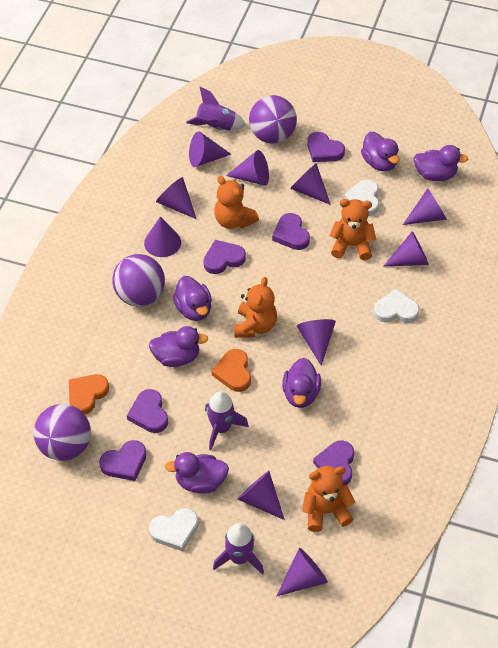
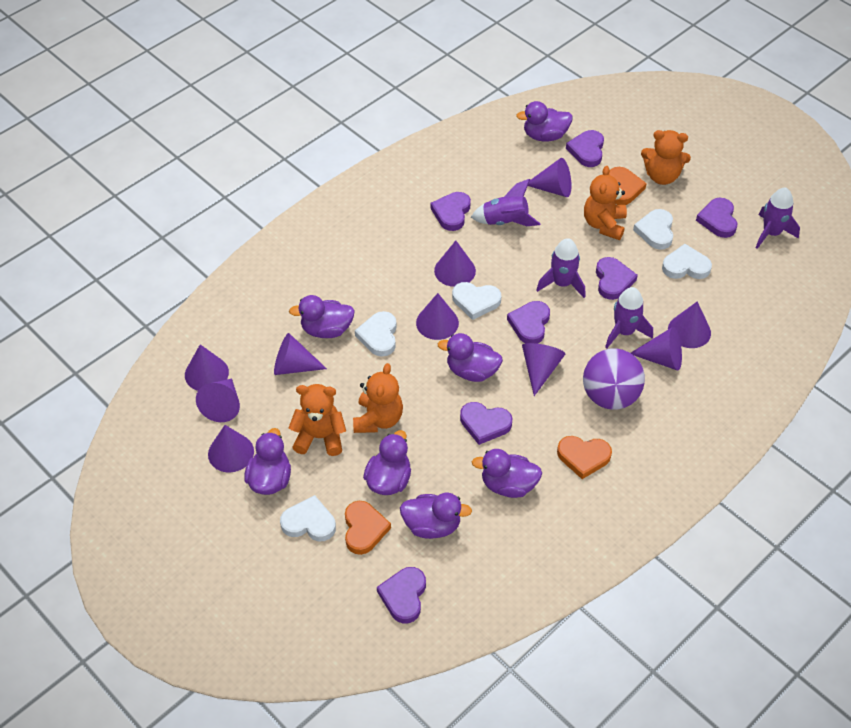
orange heart: [69,374,109,414] [212,349,251,392] = 2 -> [345,501,391,555] [557,436,612,479] [609,167,647,205] = 3
purple ball: [33,404,91,461] [112,254,165,307] [249,95,297,144] = 3 -> [583,348,645,410] = 1
purple duck: [149,326,208,367] [165,452,229,494] [173,276,212,321] [282,358,321,408] [361,132,399,172] [414,145,468,181] = 6 -> [244,428,291,495] [289,295,355,338] [363,430,411,495] [400,493,472,539] [438,333,503,382] [472,449,542,498] [516,101,573,141] = 7
purple heart: [99,440,146,481] [127,389,168,433] [203,240,246,274] [272,213,310,250] [307,132,345,162] [313,440,355,486] = 6 -> [377,567,426,623] [430,192,471,231] [460,402,512,445] [507,301,550,344] [566,130,604,167] [596,257,638,300] [696,198,737,238] = 7
purple rocket: [186,87,246,130] [205,391,249,450] [213,523,264,575] = 3 -> [471,179,541,226] [536,238,585,298] [605,287,653,348] [756,188,800,249] = 4
white heart: [149,508,199,551] [344,179,379,216] [374,289,420,323] = 3 -> [280,495,336,541] [355,311,397,357] [452,282,501,320] [633,209,673,250] [662,244,712,279] = 5

